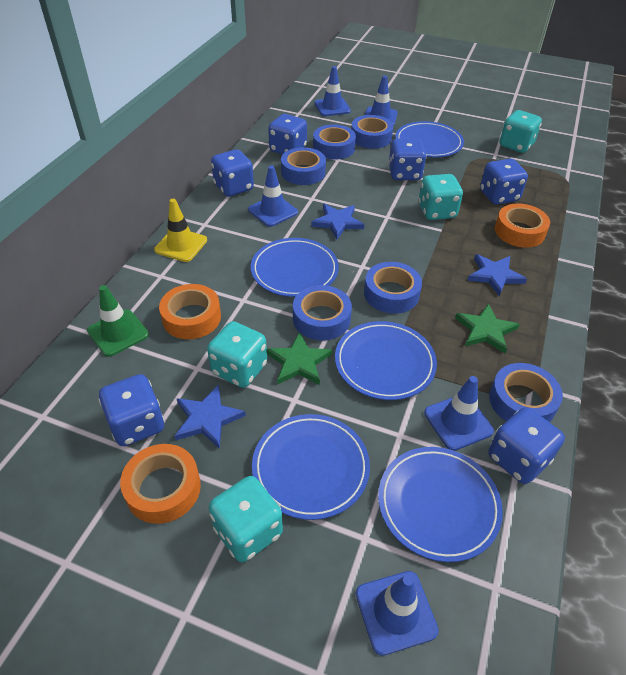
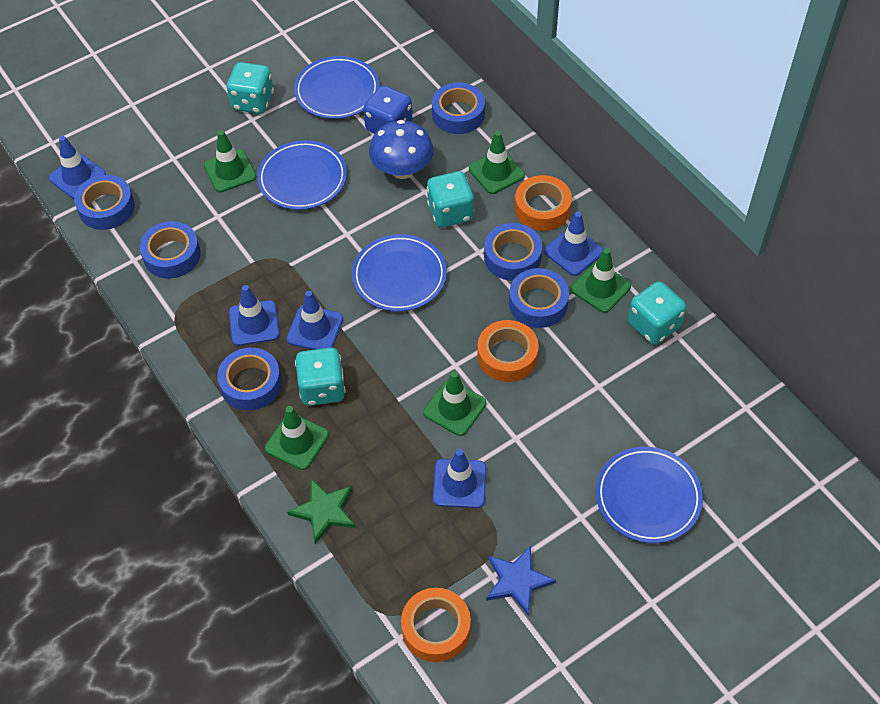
blue dice: [98,374,164,446] [211,149,254,197] [268,114,307,155] [388,138,427,180] [480,159,528,205] [488,407,565,484] = 6 -> [363,85,412,134] = 1
blue mushroom: none = 0 -> [369,120,434,179] = 1
blue plate: [251,238,339,297] [252,414,370,520] [335,321,437,400] [378,447,503,562] [395,121,464,157] = 5 -> [257,140,347,210] [294,56,380,119] [352,234,447,312] [596,447,703,543] = 4
blue star: [175,385,246,449] [311,204,364,239] [467,254,527,297] = 3 -> [486,546,556,616] = 1
green star: [267,332,332,385] [455,303,520,353] = 2 -> [287,479,356,544] = 1
green traffic cone: [87,285,149,357] = 1 -> [204,130,257,192] [265,406,329,470] [423,371,486,436] [469,131,525,194] [571,248,631,313] = 5
yellow traffic cone: [154,199,207,262] = 1 -> none = 0

